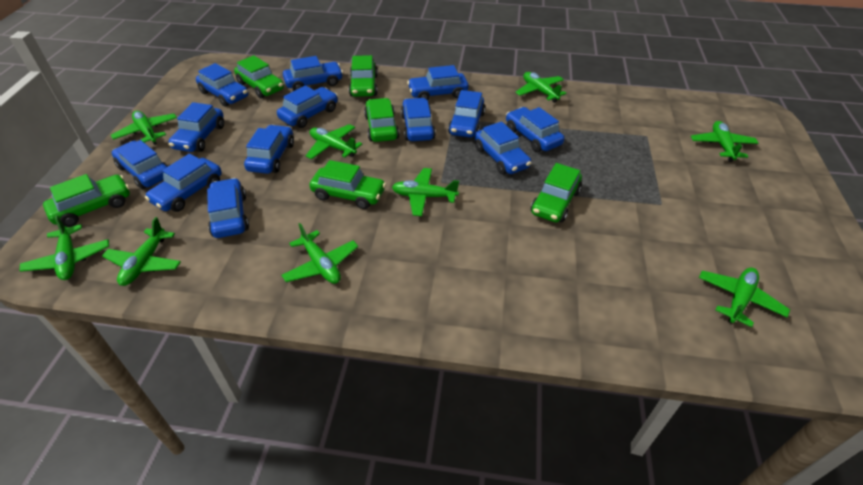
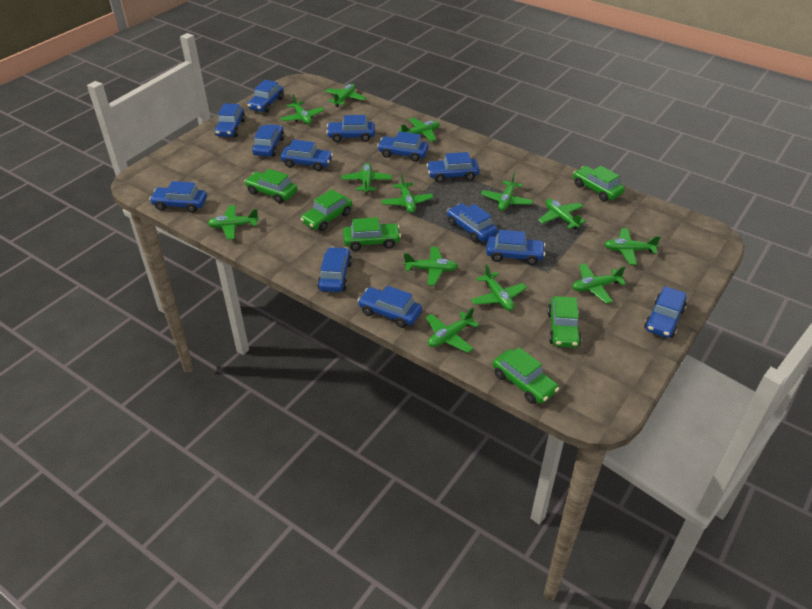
green plane: [19,215,109,280] [102,217,181,286] [111,111,177,145] [281,223,358,284] [306,124,362,159] [392,168,459,216] [515,72,567,103] [691,121,758,162] [699,268,790,327] = 9 -> [207,205,259,240] [280,94,324,124] [325,84,366,107] [342,163,392,194] [381,174,434,213] [399,118,440,141] [404,247,458,286] [426,307,479,353] [471,264,527,311] [481,173,533,211] [538,199,586,230] [572,263,626,304] [604,228,660,265] = 13

